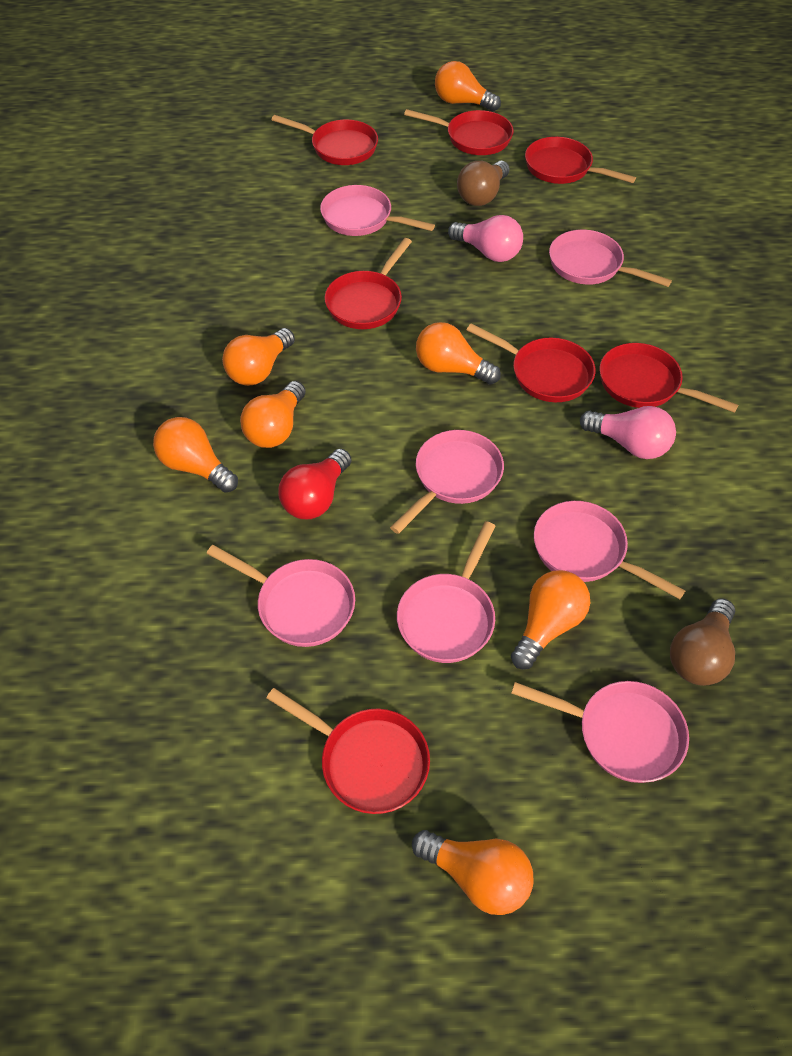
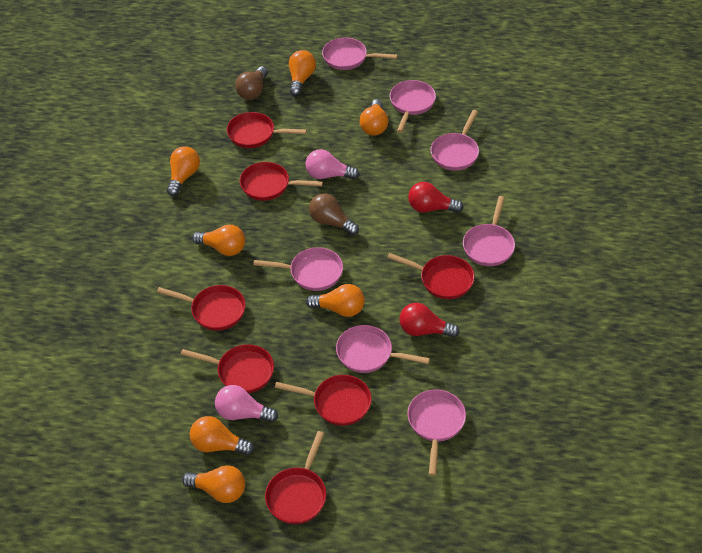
red light bulb: [278,449,352,519] = 1 -> [399,303,459,338] [408,182,463,213] = 2

